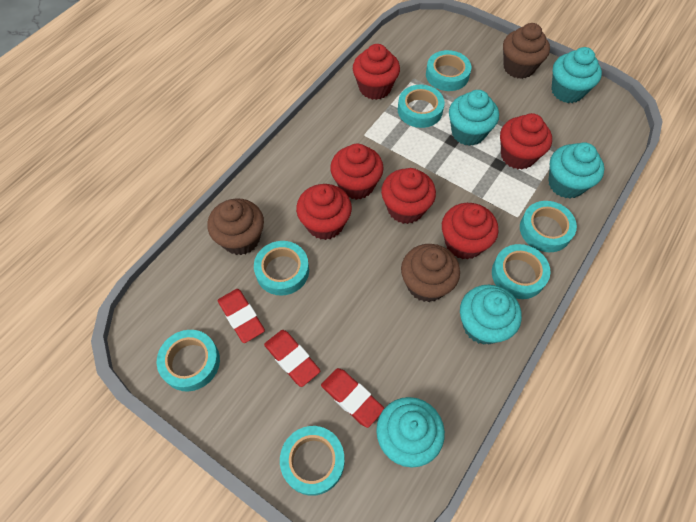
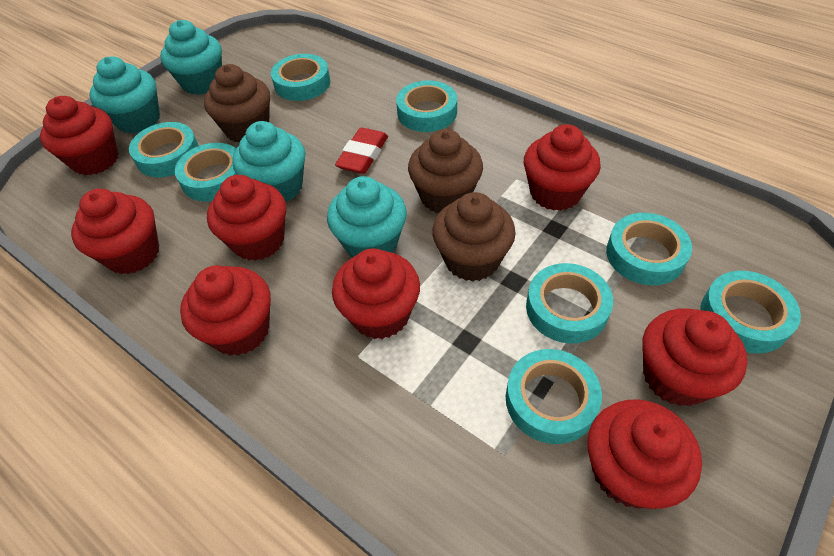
red cupcake: [296,184,352,240] [330,143,384,200] [353,44,400,100] [381,168,436,224] [442,203,498,260] [500,113,552,169] = 6 -> [40,96,118,175] [71,189,160,274] [180,265,271,356] [207,175,286,261] [332,248,420,339] [524,124,601,211] [587,399,702,509] [643,308,748,406] = 8
red eraser: [218,289,265,343] [264,330,320,387] [321,368,384,428] = 3 -> [335,127,388,174] = 1
turquoise cupcake: [376,397,445,467] [449,90,499,146] [460,285,522,345] [548,142,604,198] [551,47,602,103] = 5 -> [89,56,160,133] [160,20,222,95] [232,121,305,202] [327,176,407,257] = 4
turquoise tape: [157,330,220,391] [254,241,309,296] [280,426,345,496] [398,85,445,128] [426,50,471,91] [492,244,550,299] [520,201,577,252] = 7 -> [129,122,199,177] [175,143,237,201] [271,54,330,101] [396,80,457,132] [506,349,602,444] [526,263,613,344] [606,213,692,285] [701,271,801,354] = 8

